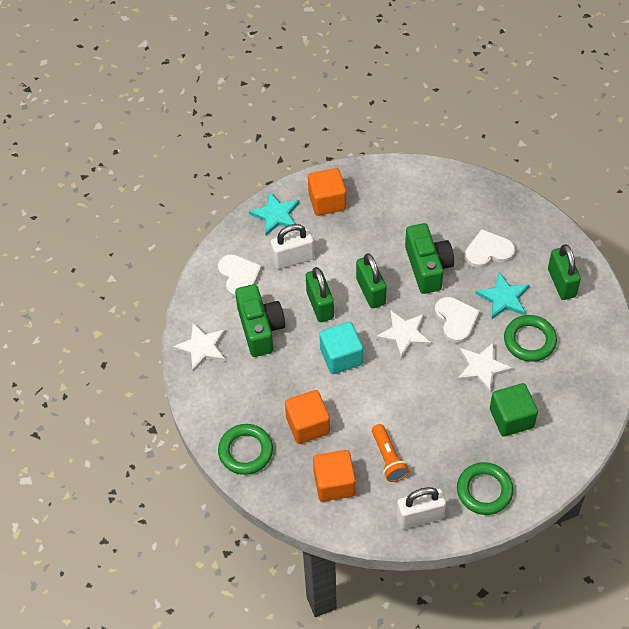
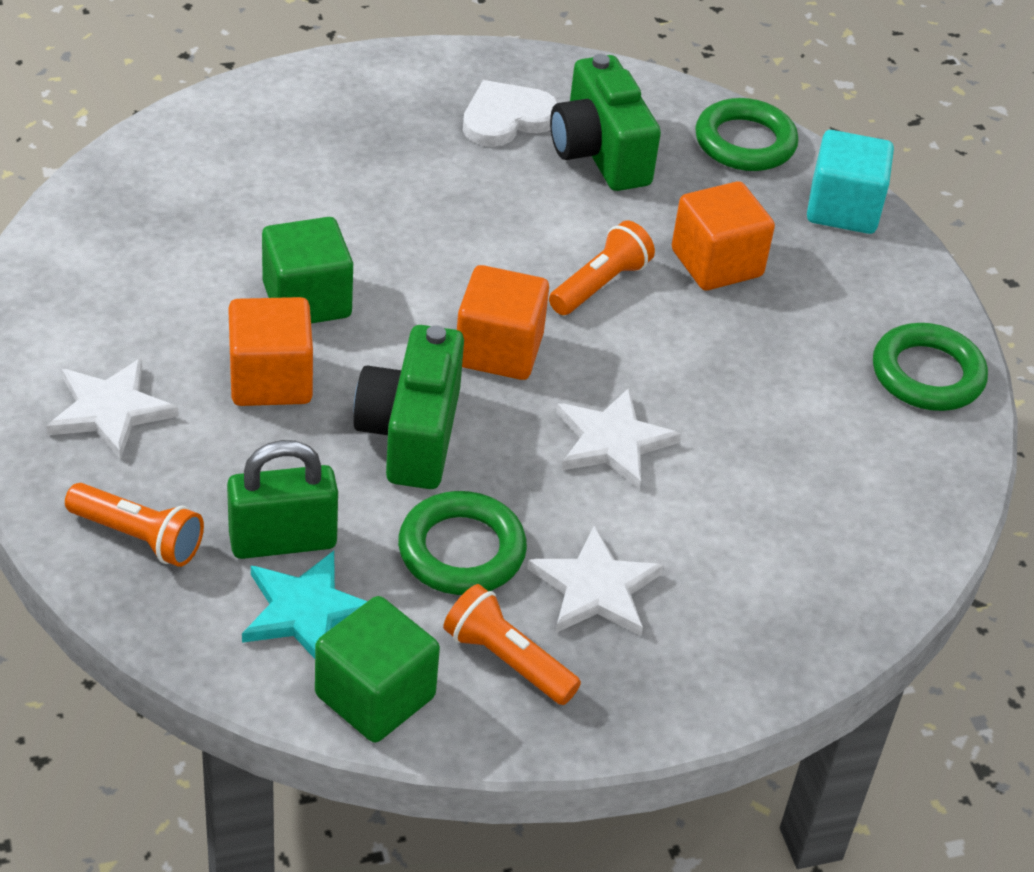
green cube: [490,383,538,437] = 1 -> [262,217,353,324] [315,596,440,742] = 2
green padlock: [306,267,334,322] [356,253,386,308] [548,244,581,300] = 3 -> [227,440,338,559] = 1
orange flashlight: [372,424,409,482] = 1 -> [65,483,204,567] [443,584,581,705] [549,221,655,315] = 3
turquoise star: [249,191,299,236] [475,272,529,319] = 2 -> [242,551,367,659] = 1
white heart: [218,254,262,298] [434,297,480,344] [465,229,515,268] = 3 -> [463,80,558,147] = 1
white padlock: [271,224,314,269] [397,487,446,529] = 2 -> none = 0

